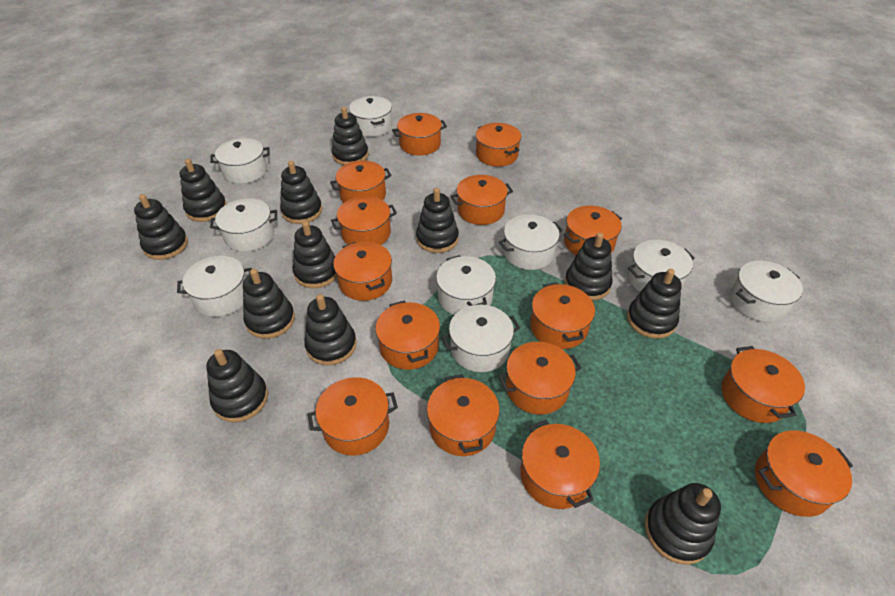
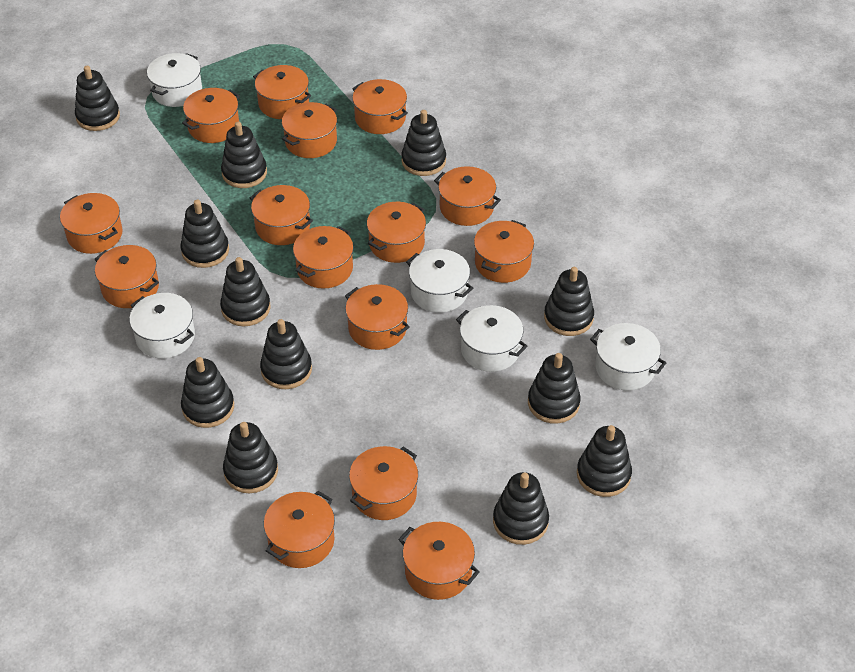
white pot: [177,256,252,317] [210,138,270,184] [210,198,277,252] [349,96,392,137] [436,255,496,315] [442,305,520,372] [499,215,563,270] [628,240,695,292] [730,261,803,322] = 9 -> [129,293,195,359] [147,53,202,107] [406,249,473,313] [456,305,527,372] [590,323,666,390] = 5

